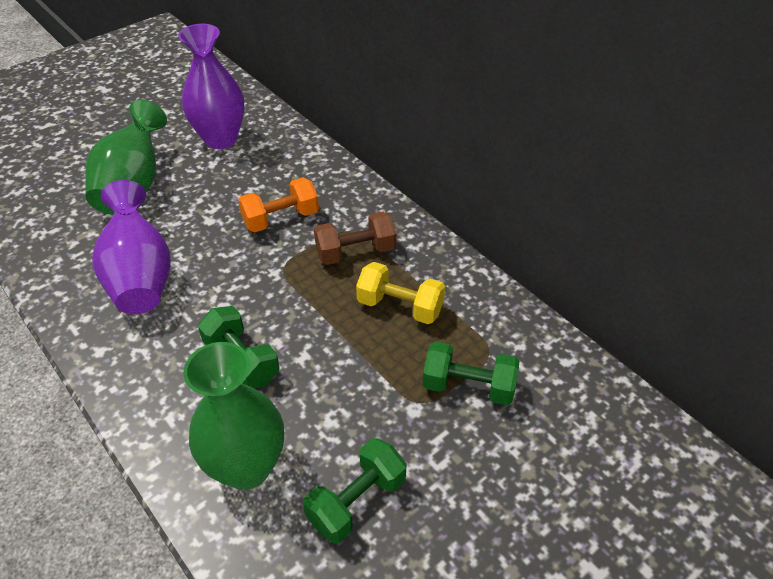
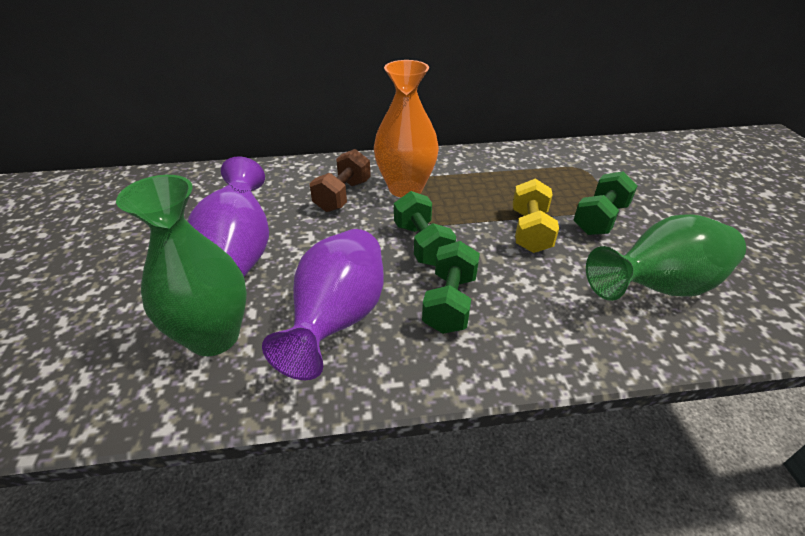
orange dumbbell: [238,177,319,232] = 1 -> none = 0
orange vase: none = 0 -> [374,60,439,198] = 1

